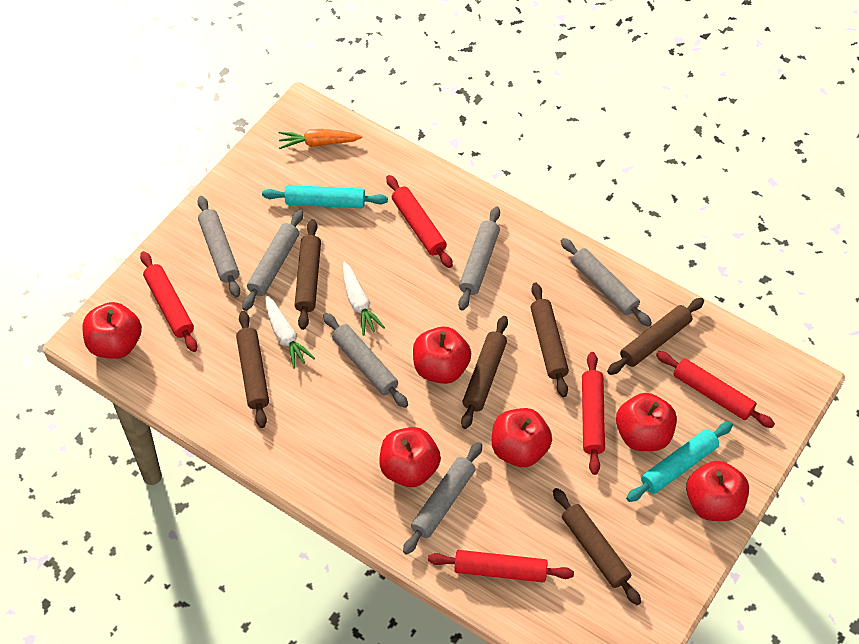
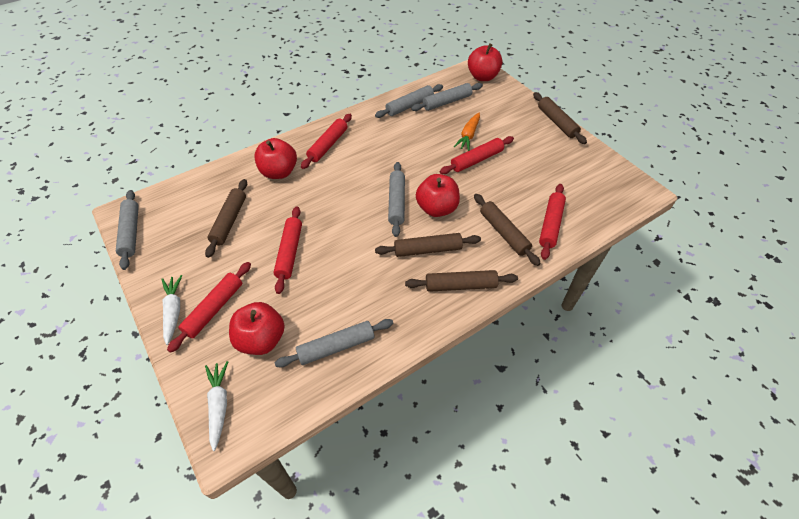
brown rolling pin: [236,311,269,428] [294,219,321,330] [461,316,508,429] [531,283,569,397] [553,488,641,605] [607,298,704,375] = 6 -> [205,179,247,258] [375,233,481,257] [405,270,518,292] [474,194,541,266] [533,92,587,144] = 5
grey rolling pin: [197,196,240,298] [242,210,303,311] [323,313,408,408] [403,442,482,555] [458,206,500,311] [561,238,652,327] = 6 -> [116,190,139,270] [275,319,393,367] [375,84,443,118] [388,162,405,237] [411,83,483,111] = 5
red apple: [82,302,142,359] [379,427,441,487] [413,327,471,384] [492,408,552,467] [616,393,677,451] [686,461,749,521] = 6 -> [229,302,285,355] [254,138,297,179] [416,174,460,217] [468,43,503,81] = 4
turquoise rolling pin: [262,185,388,208] [626,422,733,502] = 2 -> none = 0

